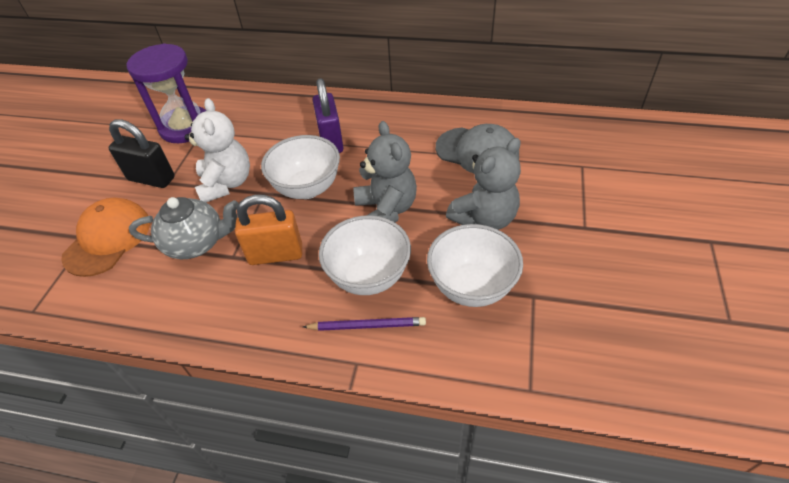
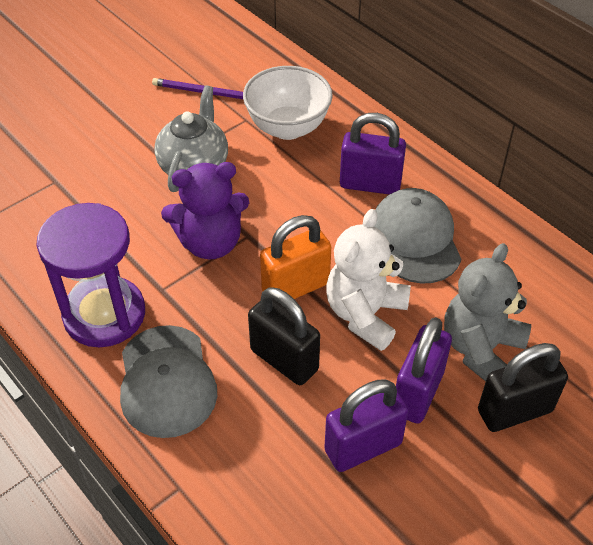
black padlock: [108,119,175,188] = 1 -> [248,287,320,385] [478,343,568,432] = 2
grey cap: [436,124,519,174] = 1 -> [120,325,217,438] [374,188,461,284] = 2
grey teddy bear: [353,121,417,222] [446,138,521,230] = 2 -> [444,243,531,381] = 1
orange cap: [61,197,150,277] = 1 -> none = 0
purple padlock: [313,78,344,153] = 1 -> [324,379,408,472] [340,113,406,195] [396,317,452,424] = 3
purple teddy bear: none = 0 -> [161,162,249,260] = 1
white bowl: [261,135,340,199] [319,215,411,295] [427,224,523,307] = 3 -> [243,66,333,140] = 1

